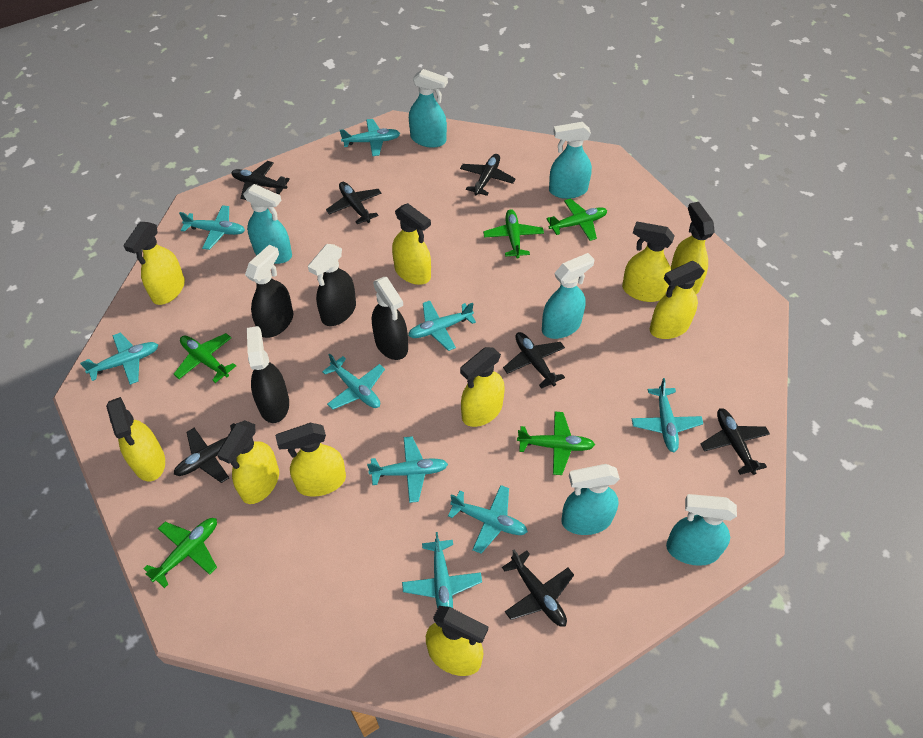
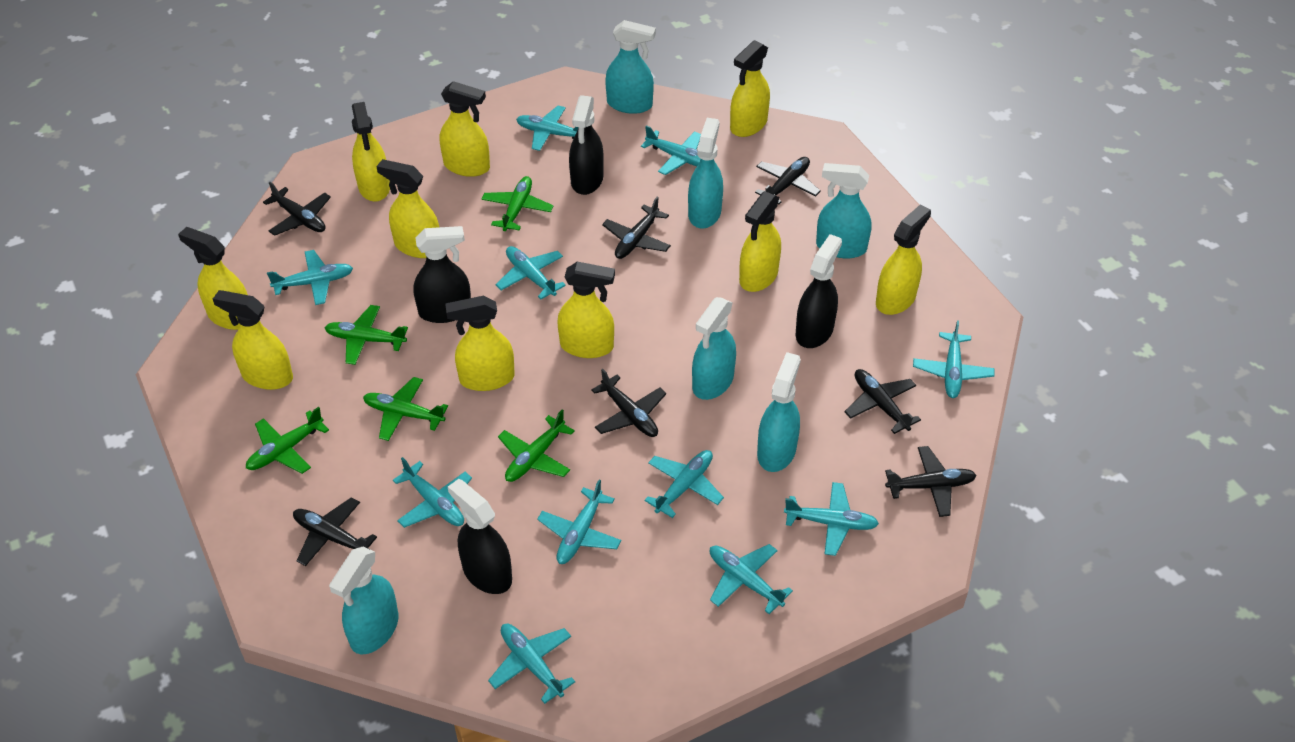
turquoise plane: [80,332,158,385] [179,205,245,250] [322,354,385,410] [340,119,400,156] [367,436,448,503] [402,532,482,609] [408,301,476,351] [448,485,528,554] [632,378,703,452] = 9 -> [267,250,353,305] [393,457,472,528] [488,624,575,704] [496,246,566,299] [516,106,578,151] [537,480,621,564] [641,125,701,175] [645,450,724,518] [710,544,793,614] [784,482,879,556] [913,321,995,398] = 11

